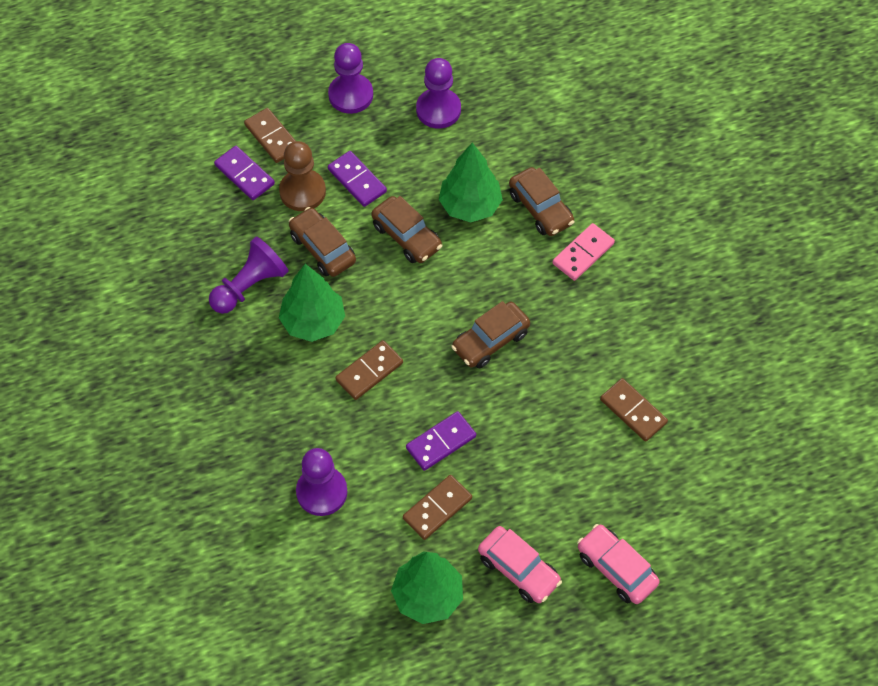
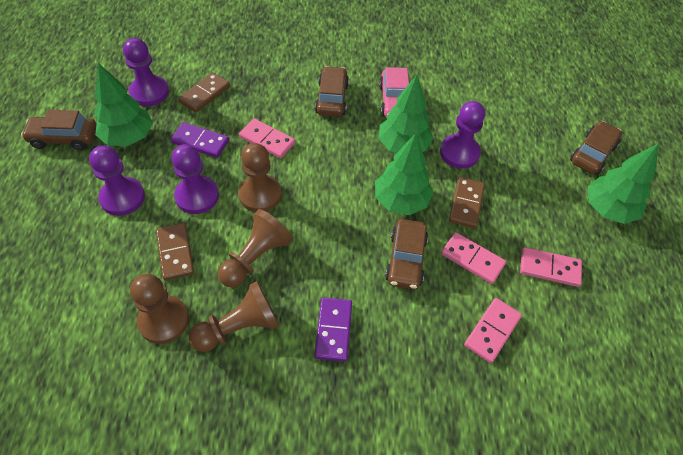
brown domino: [244,108,296,163] [335,340,403,400] [403,475,472,540] [600,378,668,441] = 4 -> [156,223,194,281] [178,72,230,112] [449,177,485,228] = 3
brown pawn: [279,141,326,211] = 1 -> [130,274,189,344] [189,281,280,352] [218,209,293,288] [238,143,282,212] = 4
green tree: [279,264,345,342] [391,551,463,624] [439,143,503,223] = 3 -> [94,63,153,146] [375,133,433,215] [378,75,433,153] [588,143,659,224] = 4
pink car: [478,526,562,603] [577,524,660,604] = 2 -> [379,67,410,118] = 1
pink domino: [552,223,615,281] = 1 -> [239,118,295,158] [441,232,506,284] [464,298,522,363] [520,247,582,287] = 4
purple domino: [214,146,275,200] [328,151,387,207] [406,411,476,471] = 3 -> [171,122,229,158] [315,297,352,362] = 2

